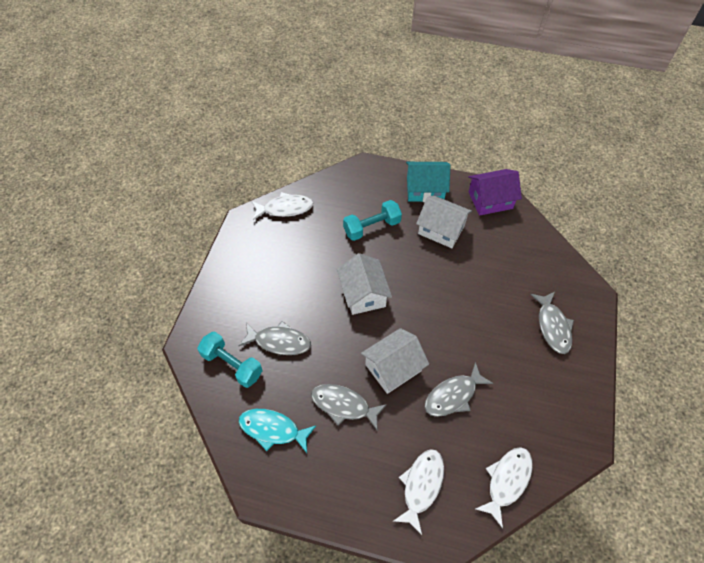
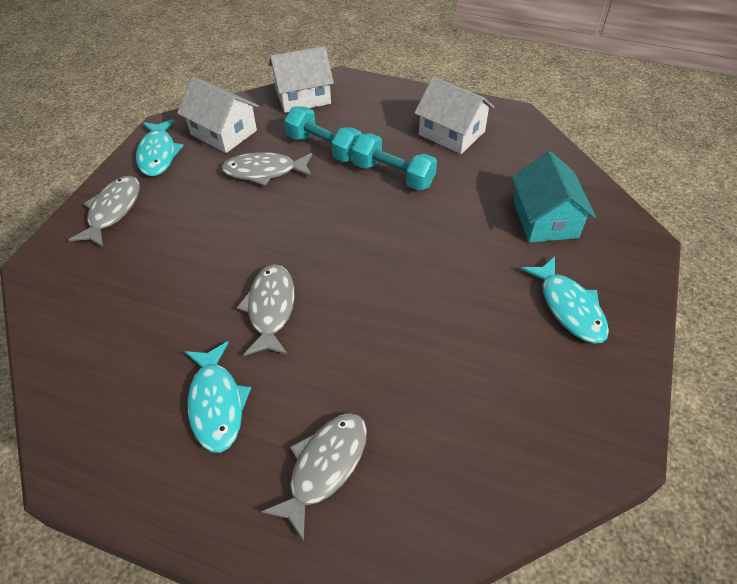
purple house: [468,169,522,216] = 1 -> none = 0
turquoise fish: [239,409,316,453] = 1 -> [136,119,184,177] [184,341,251,453] [521,256,609,344] = 3
white fish: [252,192,313,220] [393,449,444,535] [475,447,533,528] = 3 -> none = 0

